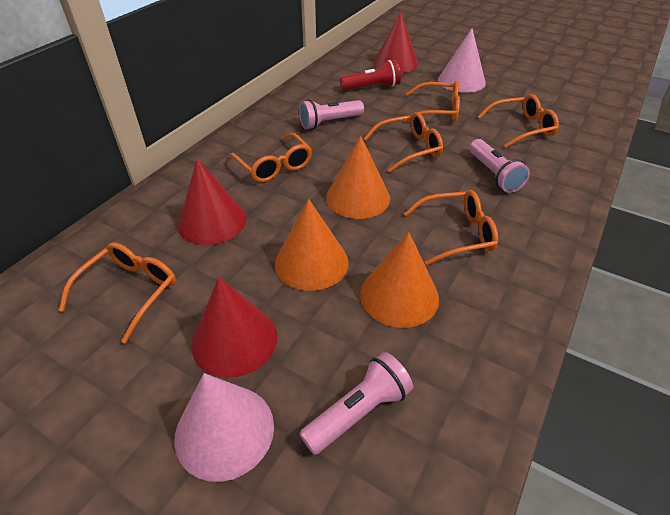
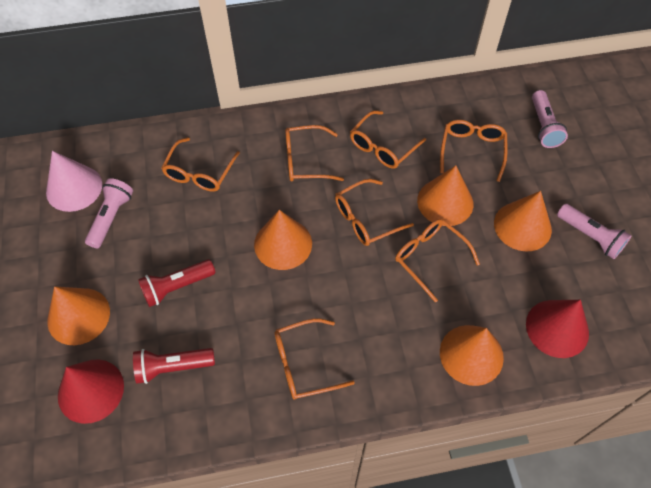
orange cone: [275,199,349,291] [326,136,390,219] [360,232,439,328] = 3 -> [47,286,110,345] [254,210,312,270] [417,166,473,226] [440,325,504,386] [494,191,552,251] = 5
orange glasses: [58,243,176,343] [229,133,312,182] [364,112,443,172] [404,81,460,122] [404,190,498,265] [478,94,559,148] = 6 -> [161,137,240,192] [275,318,355,399] [285,125,344,181] [335,179,414,246] [350,111,426,169] [395,219,480,302] [440,120,507,182] = 7
pink cone: [174,373,274,482] [438,28,486,93] = 2 -> [46,151,102,212] = 1
red cone: [178,159,247,245] [191,277,277,378] [374,11,418,73] = 3 -> [58,359,124,424] [526,300,589,358] = 2
red flashlight: [340,60,401,91] = 1 -> [133,348,215,384] [138,259,215,307] = 2

